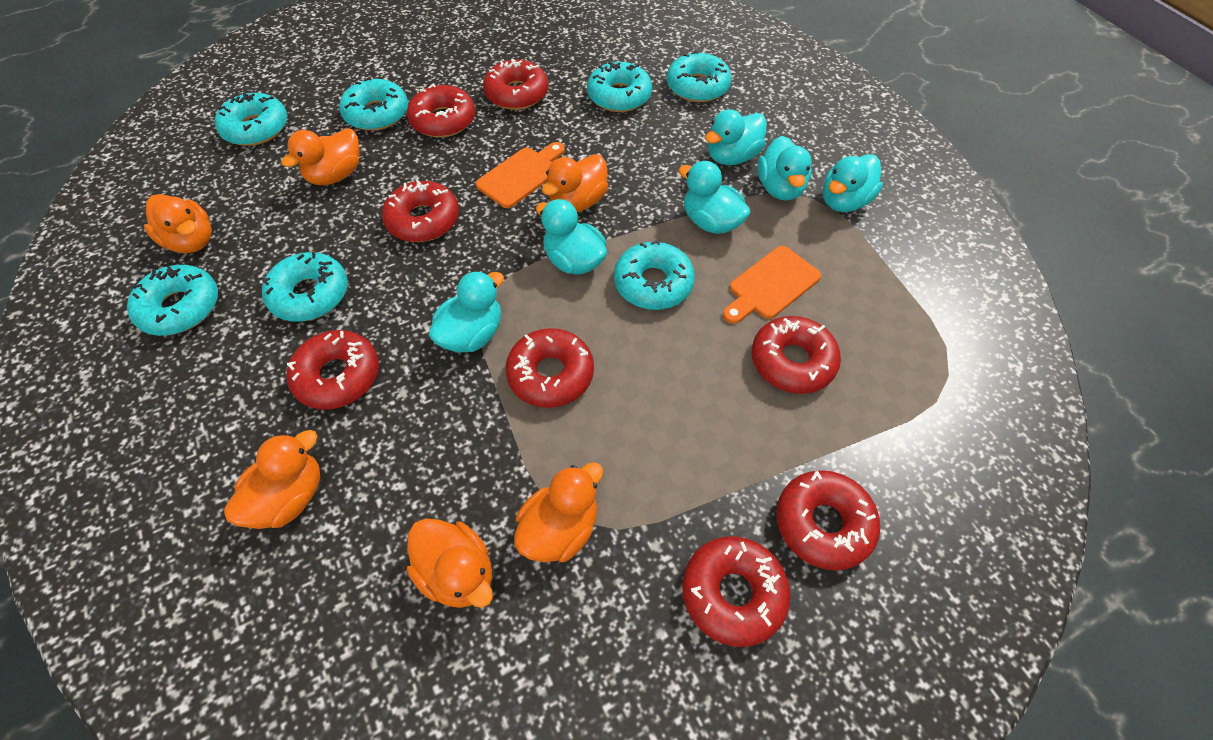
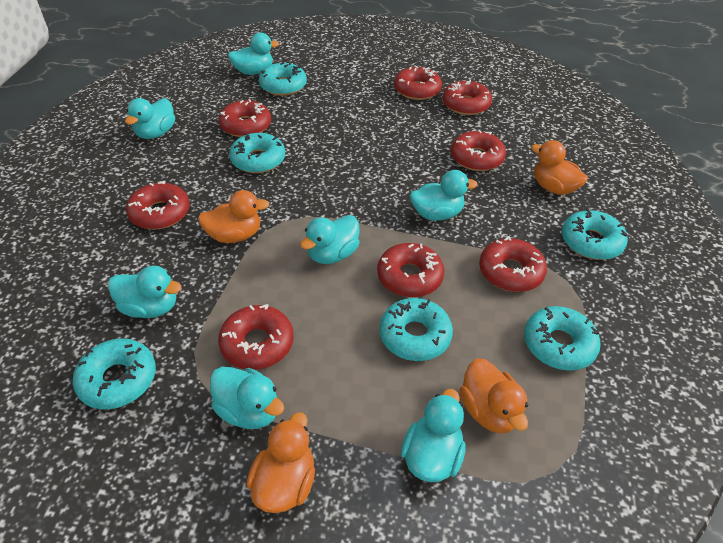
orange cutting board: [476,142,565,208] [723,246,821,324] = 2 -> none = 0
orange duck: [144,194,212,253] [224,430,320,529] [281,128,360,185] [407,518,493,608] [514,462,603,562] [542,154,608,212] = 6 -> [198,190,270,243] [247,412,315,513] [460,358,528,433] [531,140,588,195] = 4
turquoise donut: [127,265,218,336] [215,93,287,146] [262,252,348,322] [339,77,408,131] [587,61,652,112] [614,239,695,310] [667,50,732,102] = 7 -> [73,338,156,409] [229,133,285,173] [259,62,307,96] [379,298,453,361] [524,306,601,371] [562,209,628,260] = 6
turquoise duck: [429,271,504,353] [536,199,607,275] [679,161,751,234] [705,109,767,165] [757,136,812,201] [823,154,883,212] = 6 -> [108,266,182,318] [125,98,175,139] [210,367,284,429] [228,32,279,75] [300,215,360,264] [401,389,466,482] [410,170,478,221] = 7

